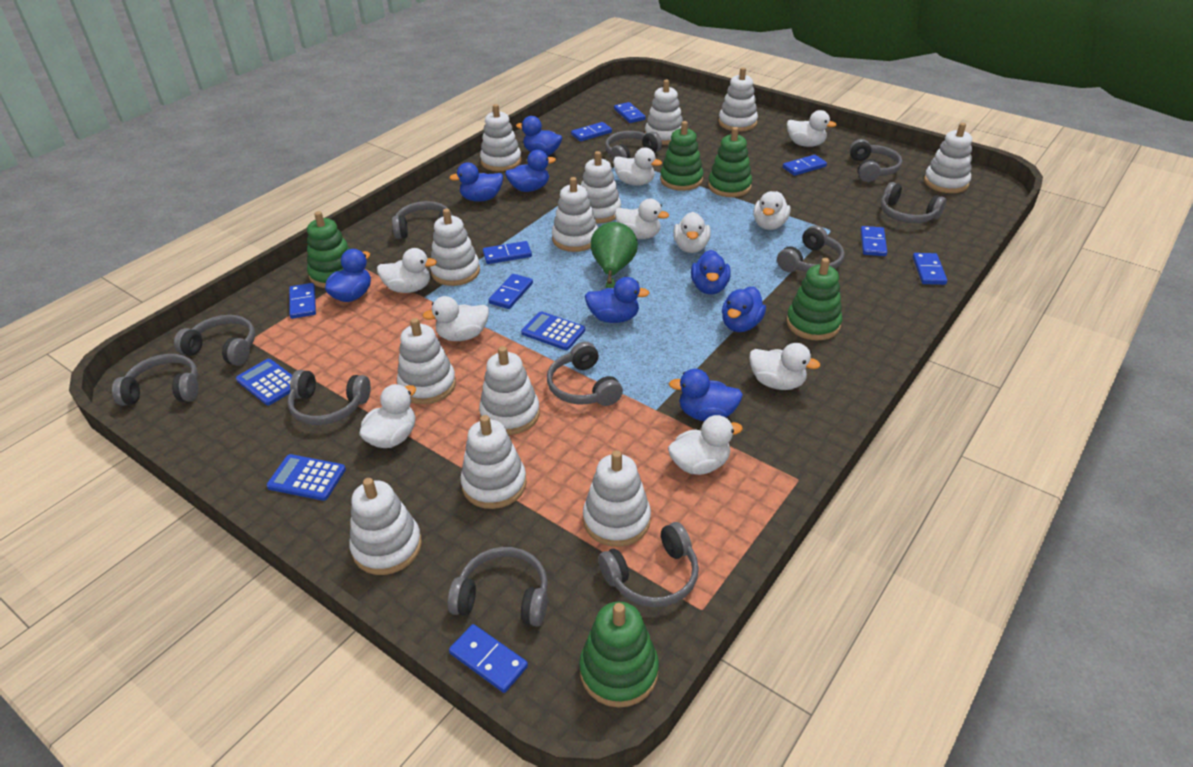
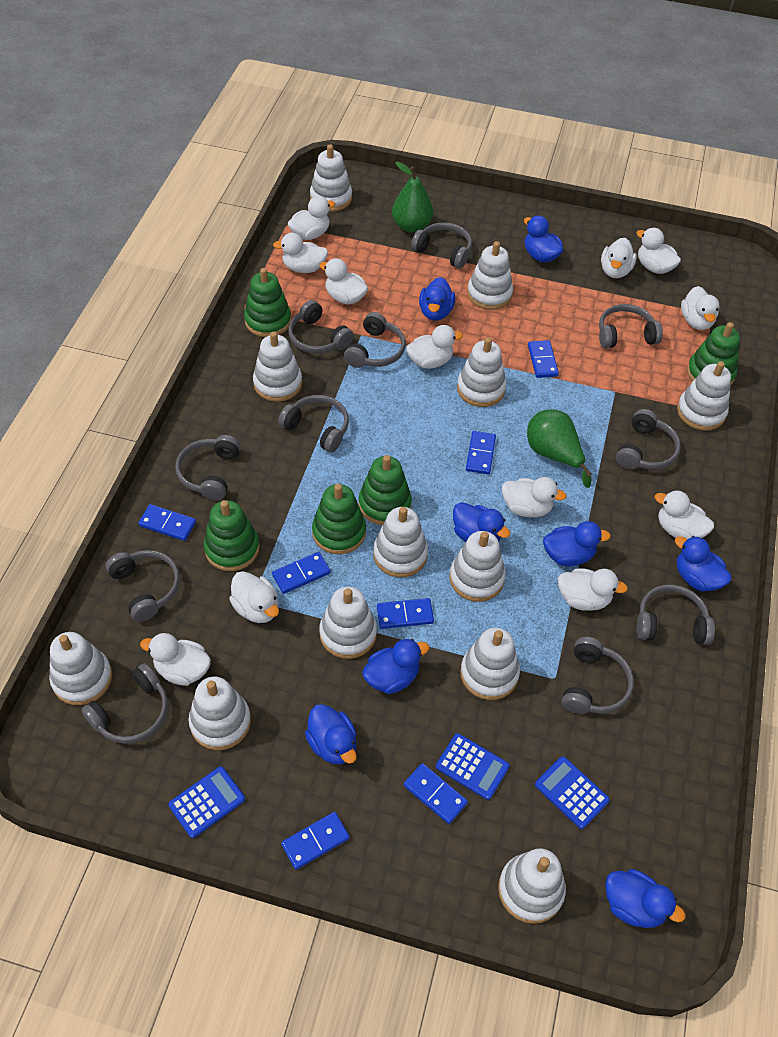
blue domino: [289,283,316,319] [449,624,528,693] [483,241,532,264] [489,274,533,309] [571,122,612,142] [614,102,646,123] [783,155,827,176] [861,226,887,256] [913,253,947,285] = 9 -> [138,504,196,541] [272,552,331,594] [281,812,350,870] [377,598,434,629] [404,763,468,824] [466,431,496,474] [528,340,559,378] = 7
green pear: [590,222,638,288] = 1 -> [392,162,434,233] [527,410,592,488] = 2
white duck: [359,384,416,448] [377,248,437,293] [422,296,489,341] [613,148,662,186] [615,199,669,239] [668,415,743,475] [673,212,711,253] [749,343,820,390] [753,191,791,230] [787,110,837,147] = 10 -> [140,633,211,686] [229,571,279,623] [273,233,328,273] [288,196,335,240] [319,258,368,304] [406,325,463,369] [502,477,567,517] [558,568,628,611] [601,238,637,278] [636,228,681,274] [655,490,714,539] [681,286,719,330] = 12

